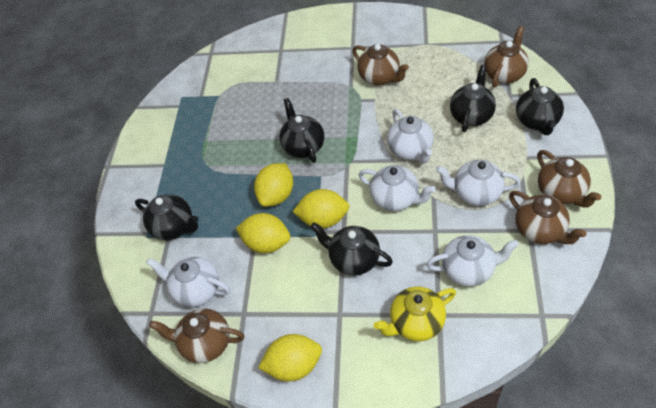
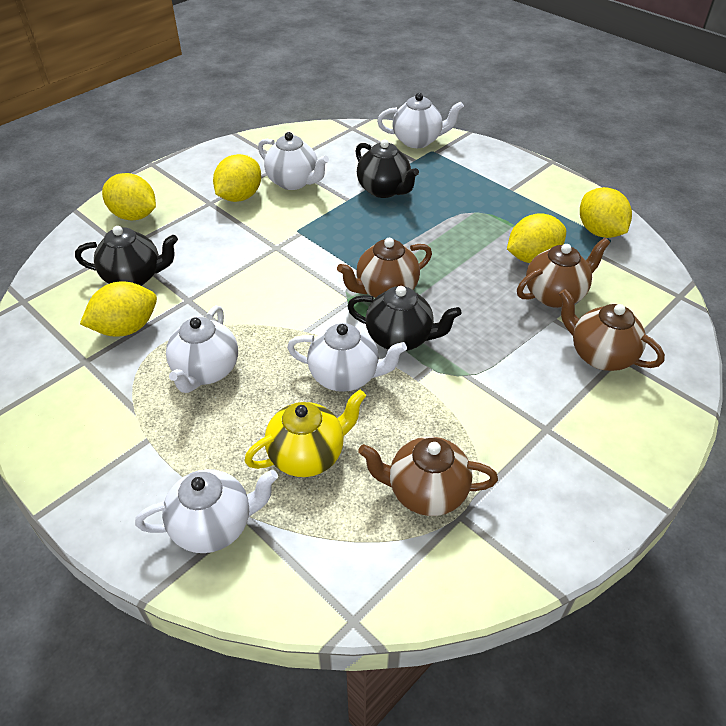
black teapot: [135,194,198,240] [280,98,324,163] [311,222,393,275] [450,65,496,132] [516,78,564,135] = 5 -> [75,226,178,286] [347,286,461,351] [355,139,419,198] = 3
brown teapot: [149,308,244,363] [352,44,409,86] [484,26,529,87] [509,191,587,244] [537,150,601,208] = 5 -> [337,238,432,298] [358,437,498,516] [517,238,610,308] [559,289,665,371] = 4
yellow lemon: [236,213,290,253] [254,163,293,207] [258,334,322,382] [292,189,349,228] = 4 -> [80,282,157,337] [102,173,156,220] [213,154,261,202] [507,213,566,263] [580,187,632,238] = 5

